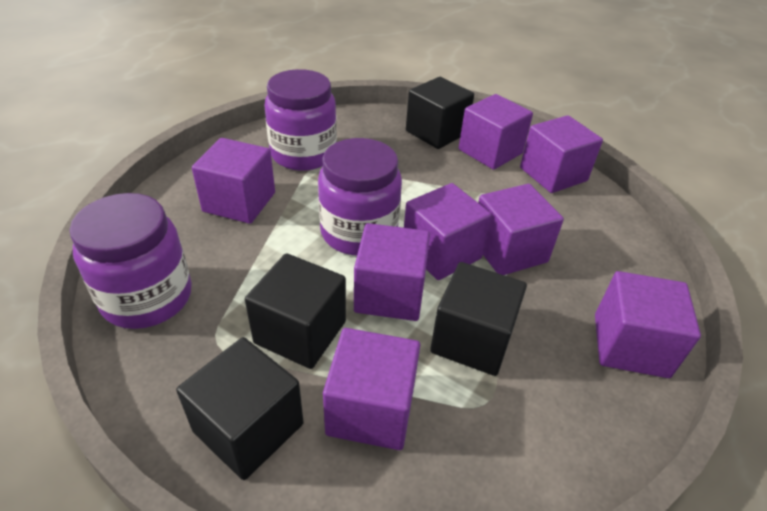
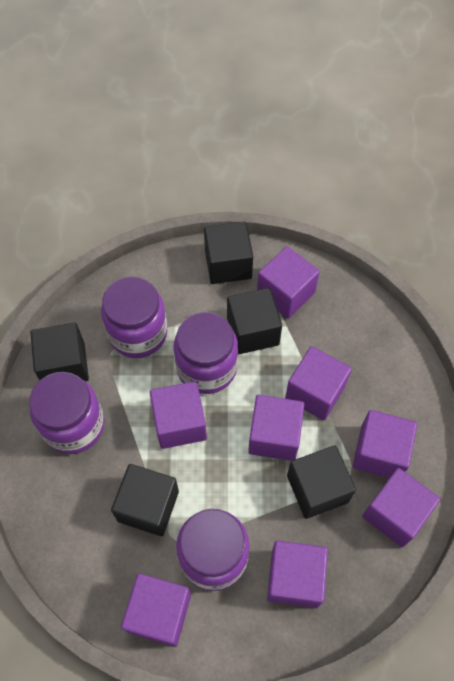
black cube: [176,337,304,480] [245,253,346,369] [406,77,474,149] [430,262,527,376] = 4 -> [30,323,89,382] [111,464,179,536] [204,222,253,284] [227,288,282,354] [287,445,356,519] = 5
purple jar: [70,193,192,329] [264,69,337,171] [318,138,402,255] = 3 -> [29,372,105,454] [101,276,167,358] [173,312,238,394] [176,509,249,591] = 4

